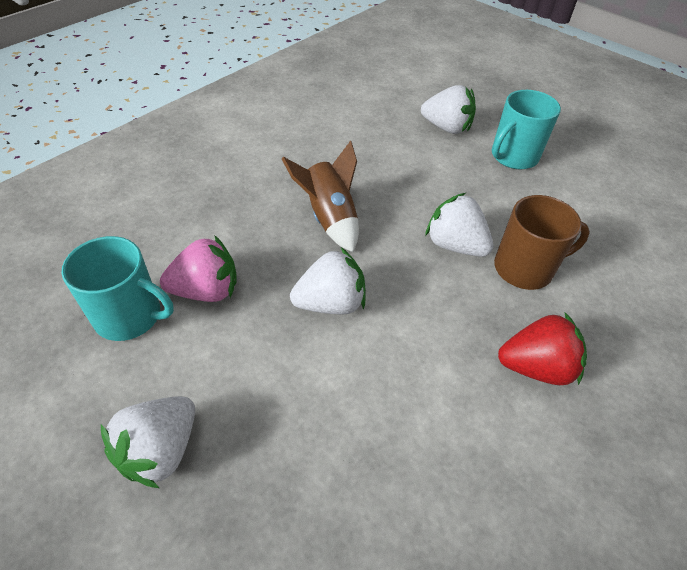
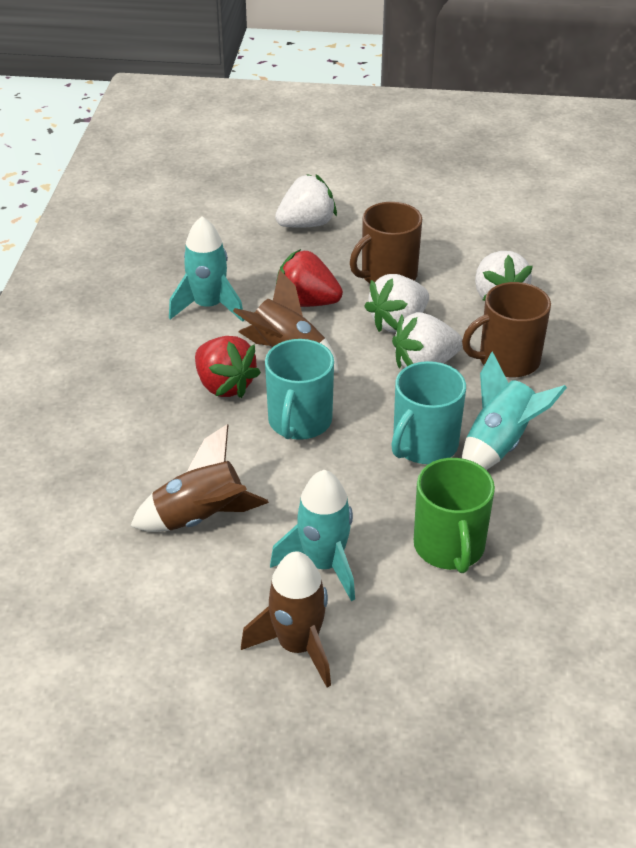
brown mug: [494,195,590,290] = 1 -> [350,202,422,283] [462,282,551,377] = 2
brown rocket: [282,141,359,252] = 1 -> [130,424,269,532] [233,269,339,373] [241,551,331,687] = 3
green mug: none = 0 -> [414,458,495,573] = 1
pink strawberry: [160,235,237,302] = 1 -> none = 0
red strawberry: [498,313,587,385] = 1 -> [195,336,261,398] [276,249,343,307] = 2
turquoise rocket: none = 0 -> [169,216,244,322] [270,470,355,601] [462,351,567,470] = 3

